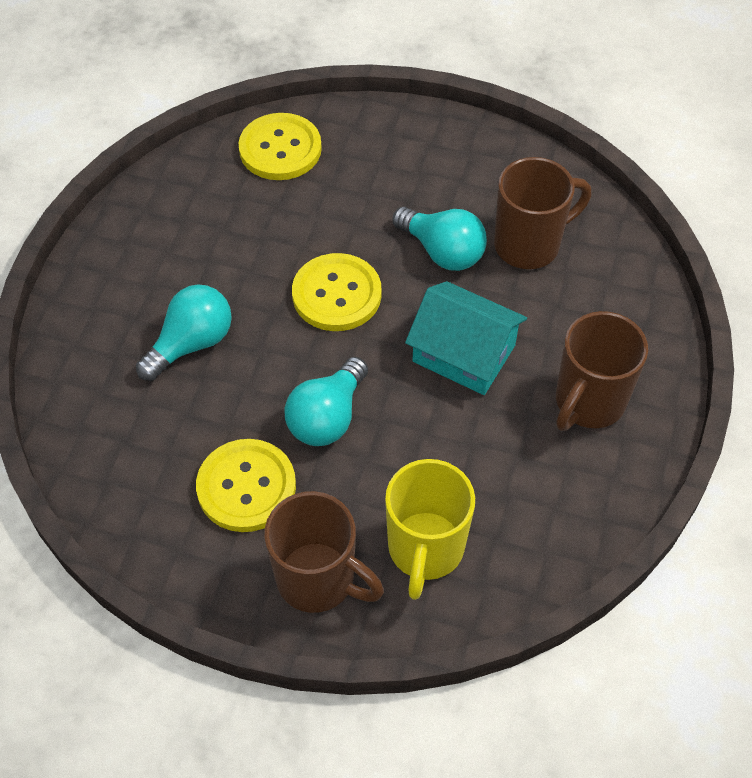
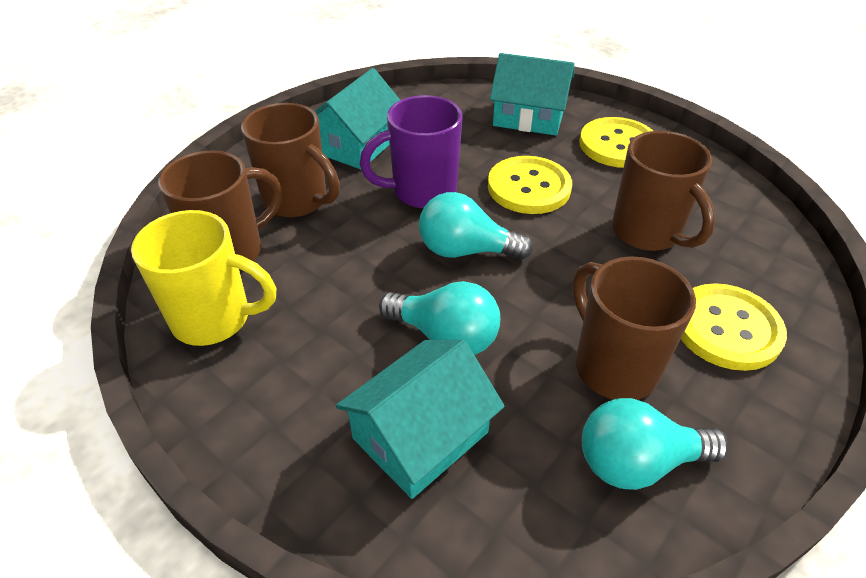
brown mug: [264,491,384,613] [494,157,591,269] [556,311,648,431] = 3 -> [158,151,282,270] [241,103,340,217] [573,256,696,400] [612,131,715,251] = 4
purple mug: none = 0 -> [360,95,462,208] = 1
turquoise house: [405,281,527,395] = 1 -> [314,68,400,169] [335,340,505,499] [490,53,575,136] = 3

